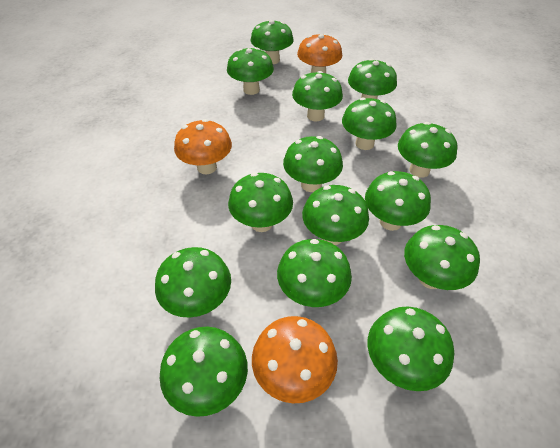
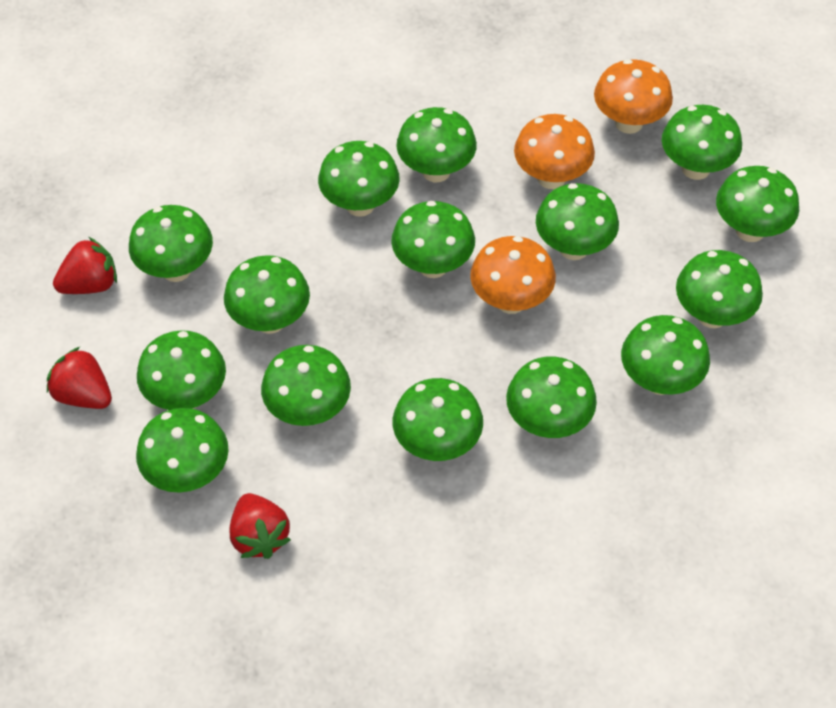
red strawberry: none = 0 -> [47,347,112,409] [53,237,117,294] [229,493,291,559] = 3

